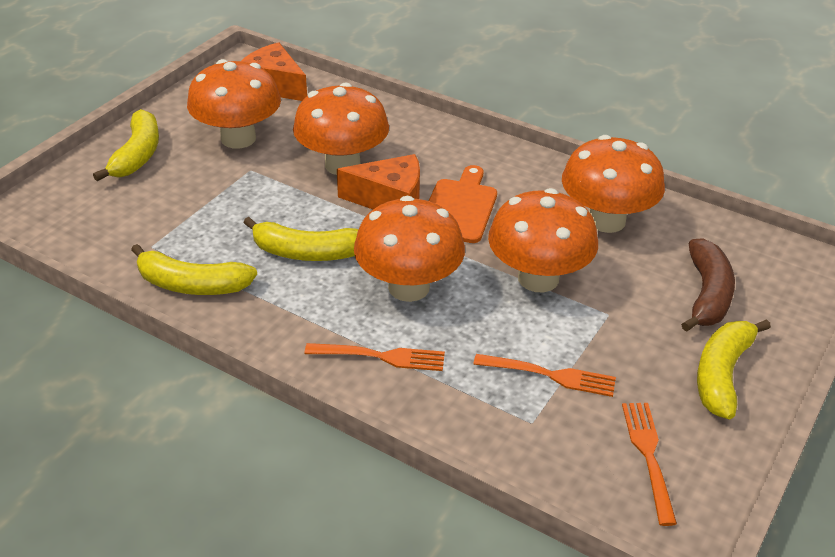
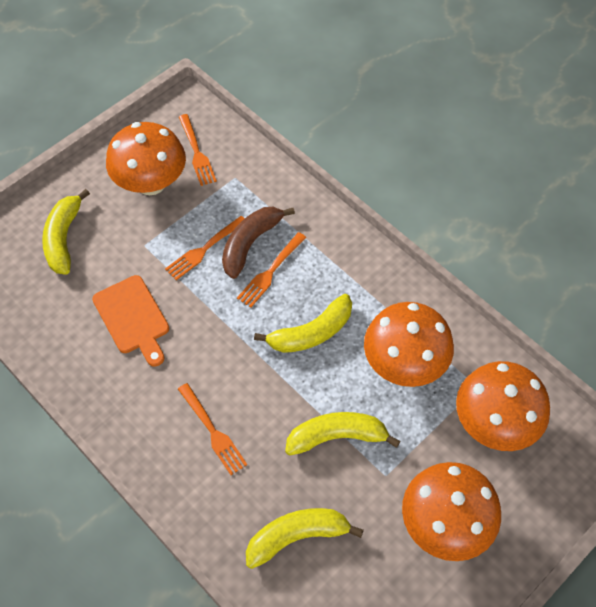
orange cheese: [241,42,307,101] [337,154,420,209] = 2 -> none = 0
orange fork: [305,343,445,371] [473,354,616,397] [622,403,677,526] = 3 -> [165,216,245,280] [178,383,247,475] [179,114,217,186] [237,232,307,308] = 4
orange mushroom: [187,59,281,149] [293,83,389,175] [354,196,465,302] [488,188,598,292] [562,135,665,233] = 5 -> [106,122,186,195] [364,302,454,387] [402,462,501,561] [456,361,550,451] = 4

